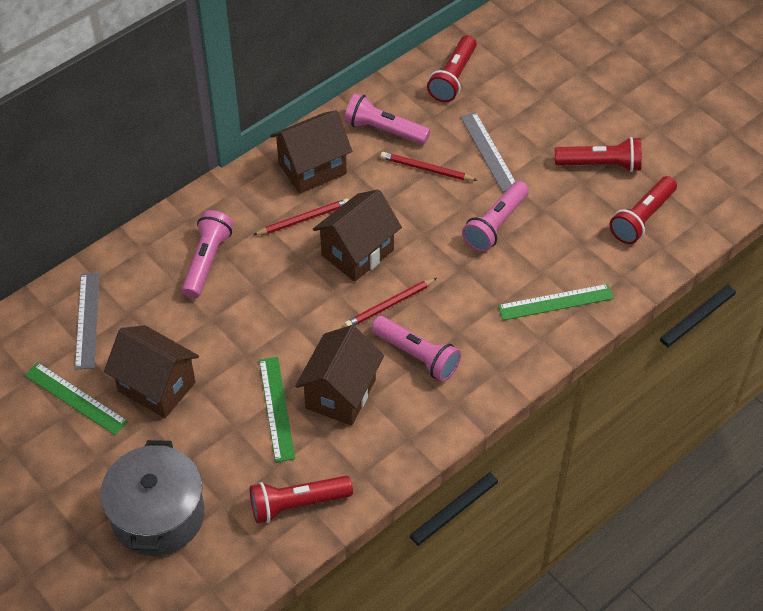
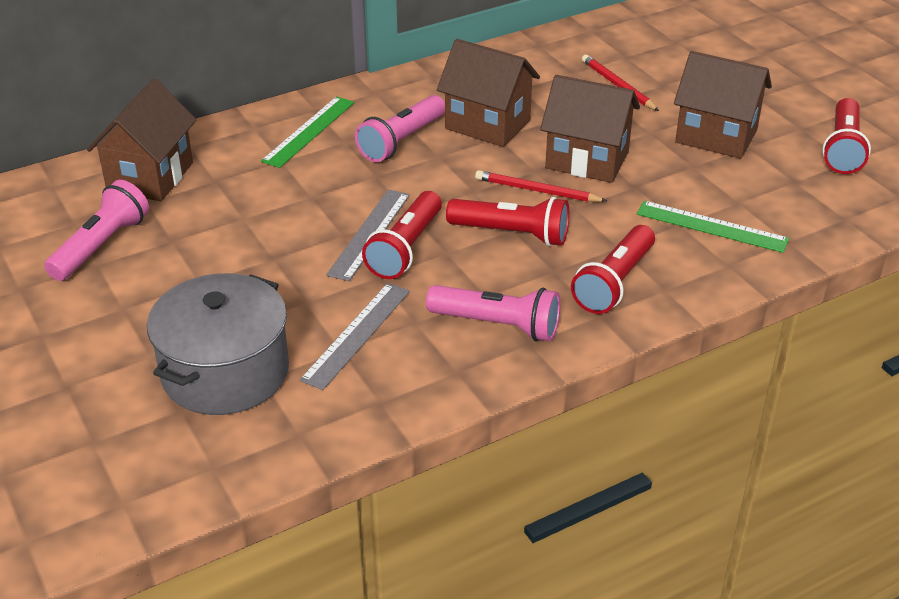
green ruler: [25,363,128,435] [259,357,295,462] [498,284,614,320] = 3 -> [261,96,354,168] [637,201,789,253] = 2
pink flashlight: [182,210,233,298] [344,93,430,145] [371,316,461,382] [462,181,529,252] = 4 -> [44,180,149,281] [355,95,445,162] [426,285,560,341] = 3
red pencil: [253,198,349,235] [345,278,437,327] [380,152,478,181] = 3 -> [475,170,607,202] [582,55,659,111] = 2

